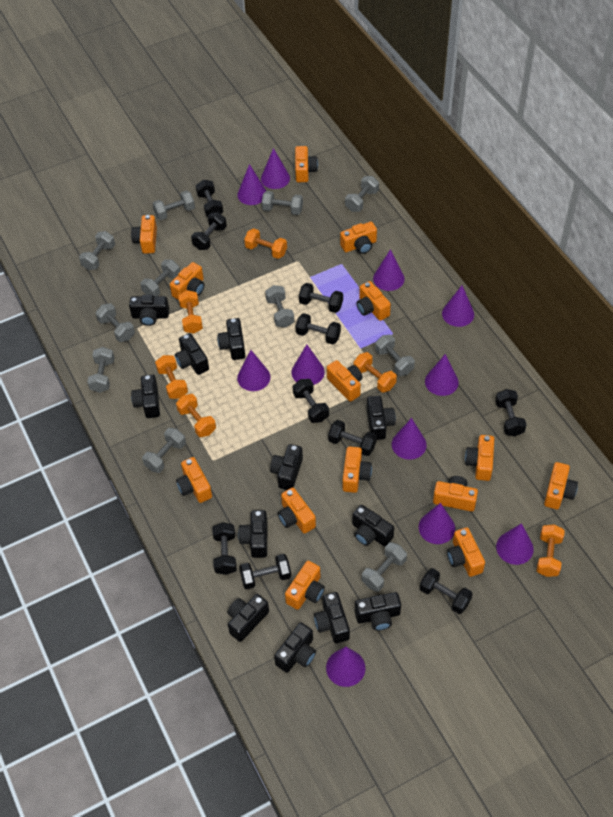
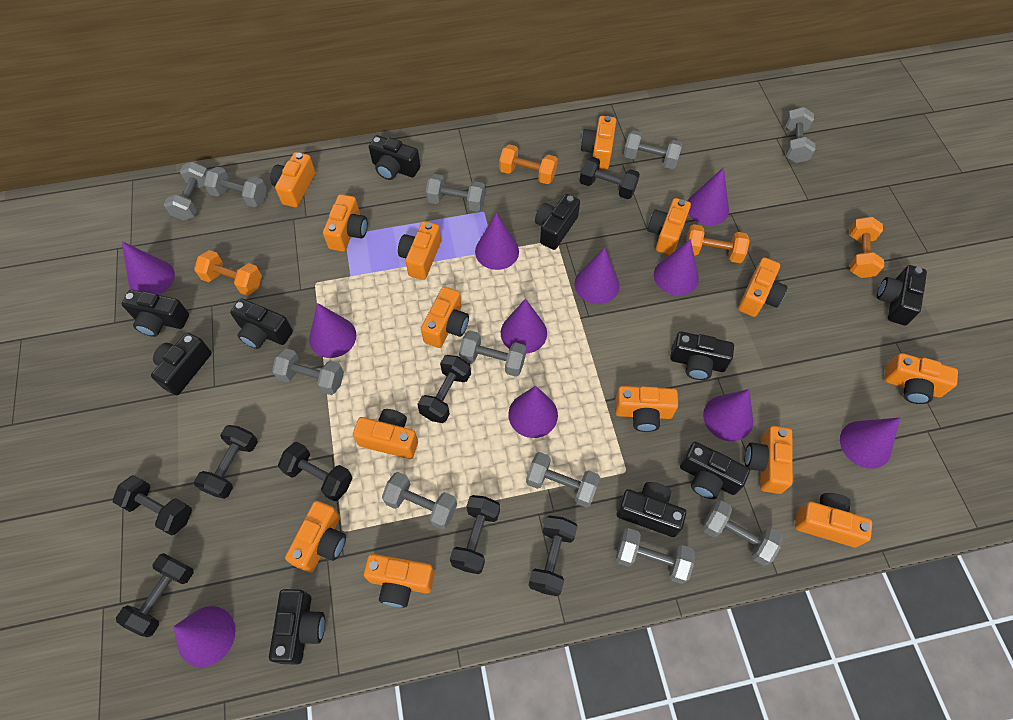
black camera: [129,295,169,326] [131,375,160,418] [175,333,209,375] [217,318,245,360] [228,594,269,642] [238,510,267,558] [270,444,303,490] [274,622,316,673] [314,592,350,643] [352,505,394,546] [355,592,401,631] [367,396,396,440] = 12 -> [122,290,189,337] [151,332,212,395] [230,298,293,349] [269,589,325,665] [369,135,421,180] [535,194,580,250] [617,482,686,537] [670,331,734,380] [680,442,750,499] [877,265,927,326] = 10
black dumbbell: [191,212,227,250] [196,180,223,217] [212,522,237,575] [239,554,291,589] [293,379,329,423] [296,313,341,344] [299,283,343,313] [328,420,377,456] [420,568,473,614] [495,389,527,436] = 10 -> [113,475,192,536] [116,553,194,637] [194,425,258,499] [278,442,352,501] [417,355,471,423] [450,495,500,574] [529,515,578,596] [580,156,640,199] = 8
orange dumbbell: [155,355,188,399] [176,394,216,437] [178,290,203,334] [244,228,287,259] [353,352,397,393] [537,524,565,577] = 6 -> [194,250,262,296] [499,144,558,184] [686,224,750,263] [849,216,884,278] = 4

